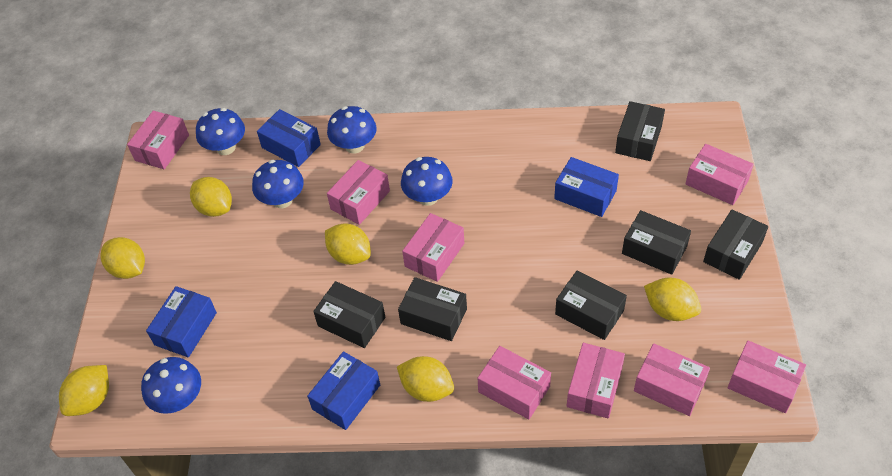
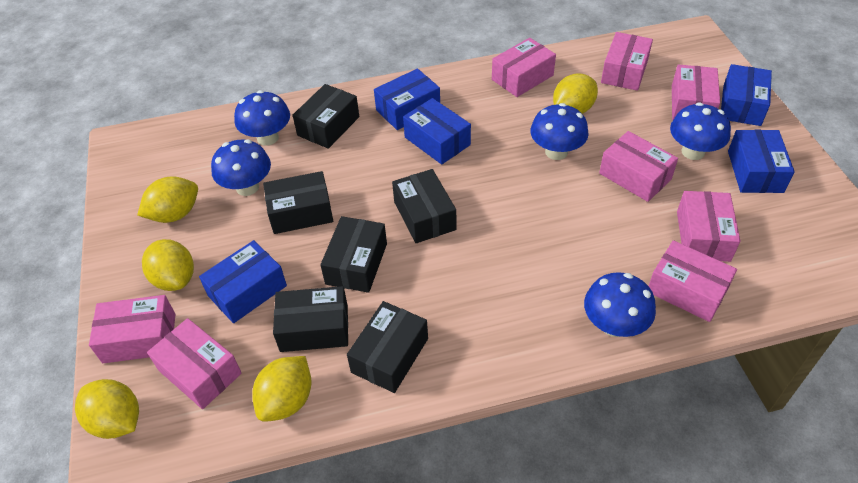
blue box: [146,286,217,357] [257,109,321,167] [307,351,380,430] [554,157,619,217] = 4 -> [199,240,287,323] [374,68,440,130] [403,98,471,165] [721,64,772,126] [728,130,795,193] = 5
yellow lemon: [59,365,109,416] [100,237,145,279] [190,177,232,217] [325,223,371,265] [397,356,454,402] [644,278,701,321] = 6 -> [75,379,139,439] [137,177,198,223] [142,239,194,291] [252,356,312,422] [553,73,598,114] = 5

